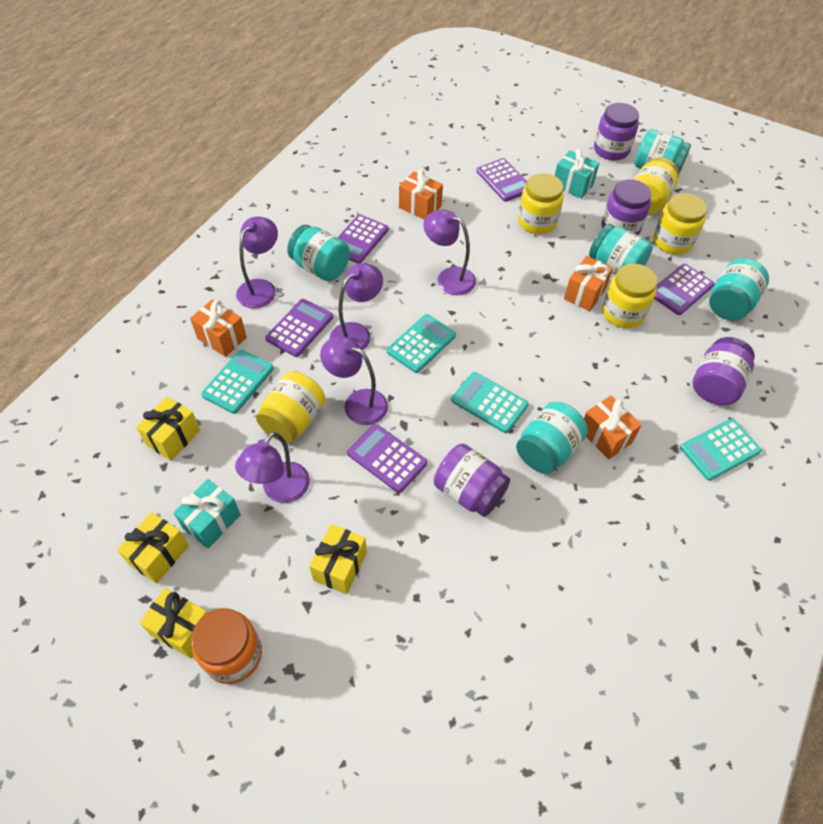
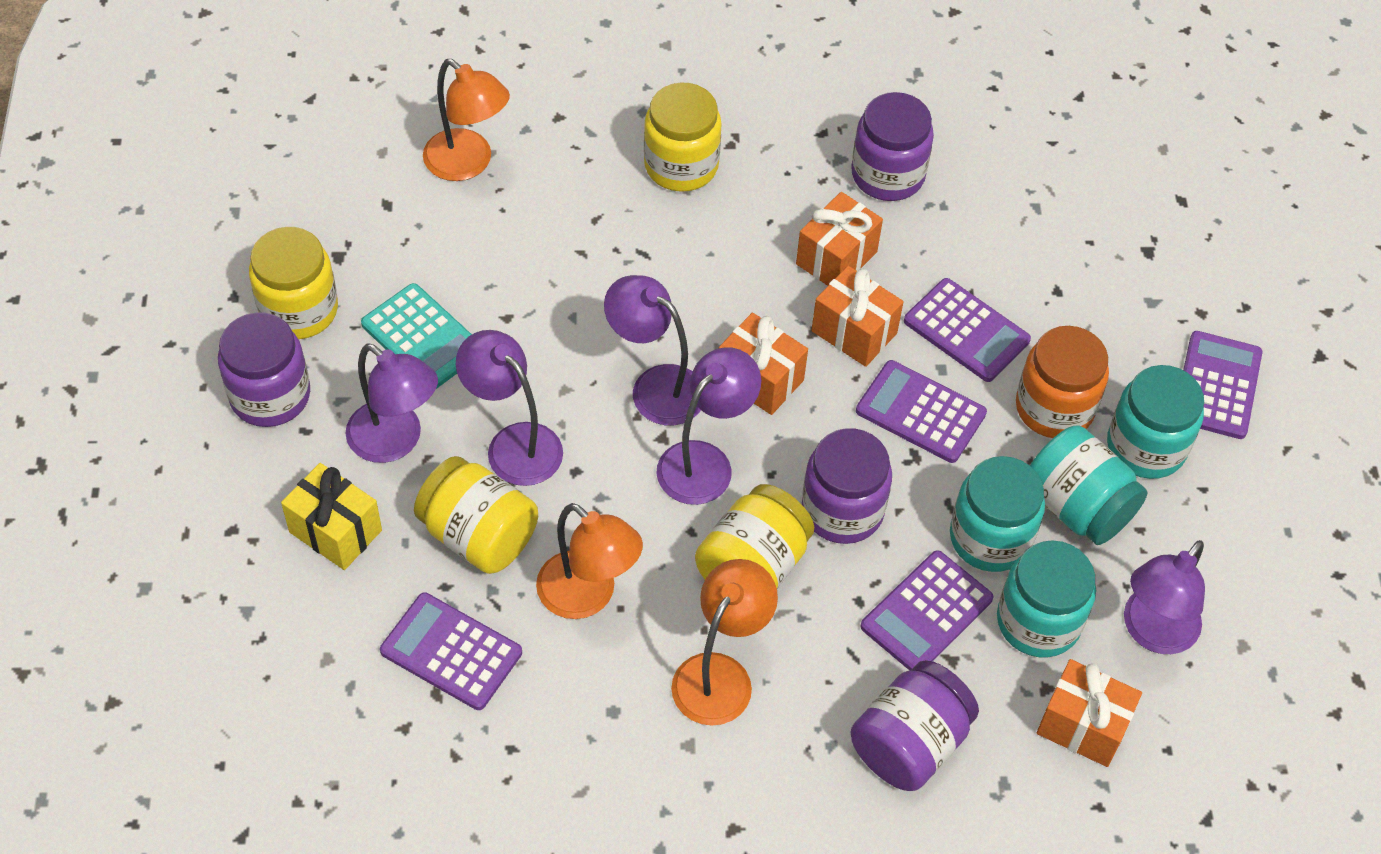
orange lamp: none = 0 -> [423,59,510,181] [536,503,643,619] [671,559,778,726] = 3
turquoise calculator: [201,350,274,414] [387,314,456,373] [451,372,529,433] [680,419,762,481] = 4 -> [361,283,472,389] = 1
turquoise gift: [173,479,241,549] [555,149,599,199] = 2 -> none = 0
turquoise jar: [287,224,350,281] [516,402,588,474] [589,224,653,275] [635,129,691,173] [709,258,769,321] = 5 -> [950,456,1045,572] [997,540,1096,657] [1030,425,1148,545] [1107,365,1204,479] = 4
yellow gift: [117,512,189,584] [136,396,200,461] [139,588,207,658] [309,524,367,594] = 4 -> [281,463,382,570] = 1
yellow jar: [256,371,325,443] [518,173,564,234] [602,264,657,328] [634,157,679,214] [653,193,707,255] = 5 -> [249,227,338,339] [414,456,538,574] [644,83,722,192] [695,484,814,588] = 4

